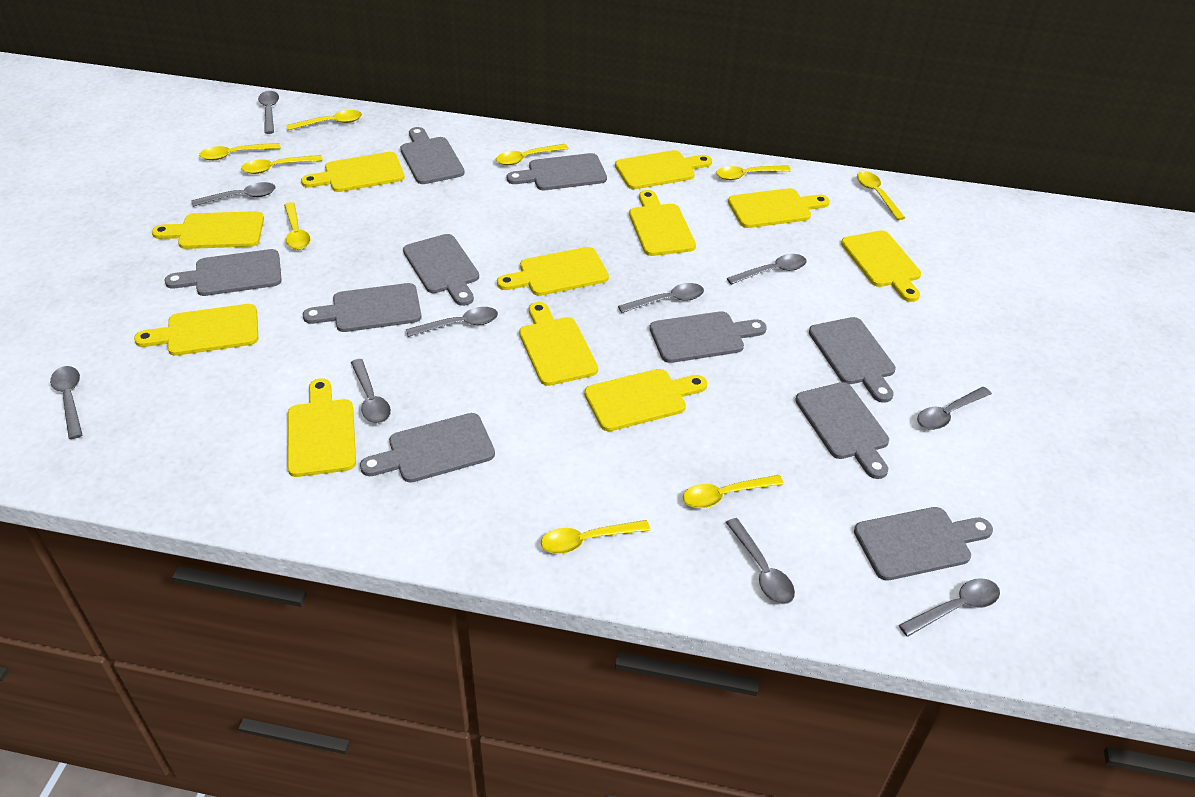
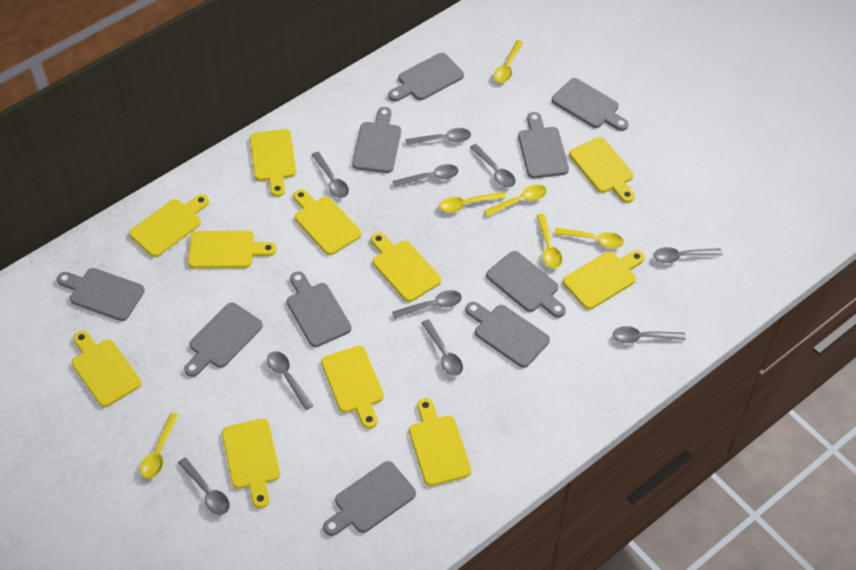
yellow spoon: [199,143,281,160] [241,155,323,174] [284,202,310,250] [286,110,362,130] [496,144,568,165] [541,520,650,554] [683,475,784,508] [716,165,791,180] [857,171,905,220] = 9 -> [140,413,179,479] [439,192,506,212] [484,184,547,217] [494,40,524,83] [537,214,562,268] [555,227,624,248] = 6

